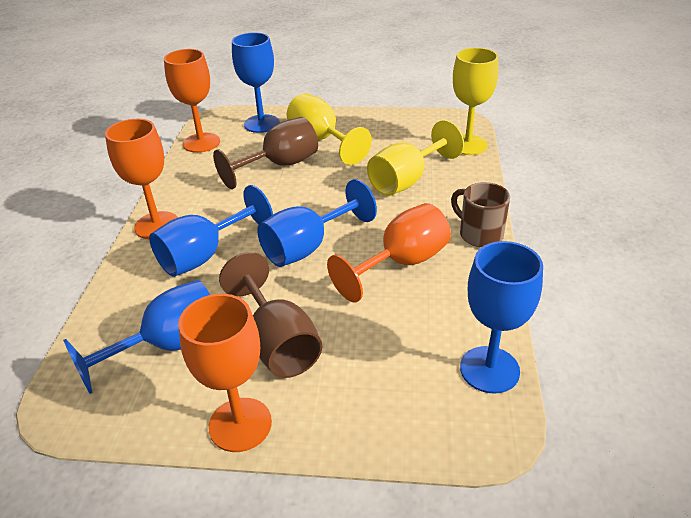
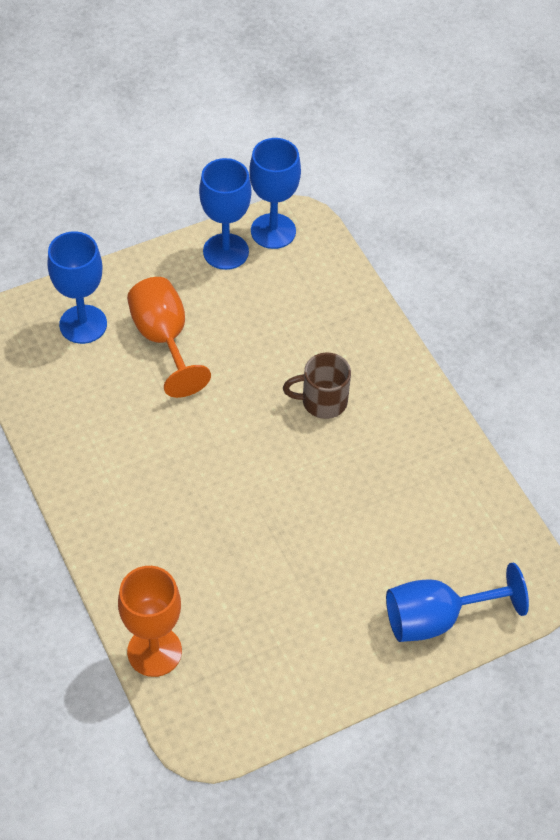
blue goblet: [63,280,210,394] [149,185,273,277] [232,32,280,133] [257,179,377,267] [460,241,543,394] = 5 -> [48,231,107,344] [199,158,251,270] [249,138,301,249] [386,562,529,642] = 4
brown goblet: [213,117,318,189] [219,252,322,378] = 2 -> none = 0
orange goblet: [105,119,178,239] [164,49,220,153] [179,294,272,452] [327,203,451,302] = 4 -> [118,566,182,677] [127,277,211,398] = 2
yellow goblet: [287,93,372,165] [367,120,464,196] [453,48,499,155] = 3 -> none = 0

